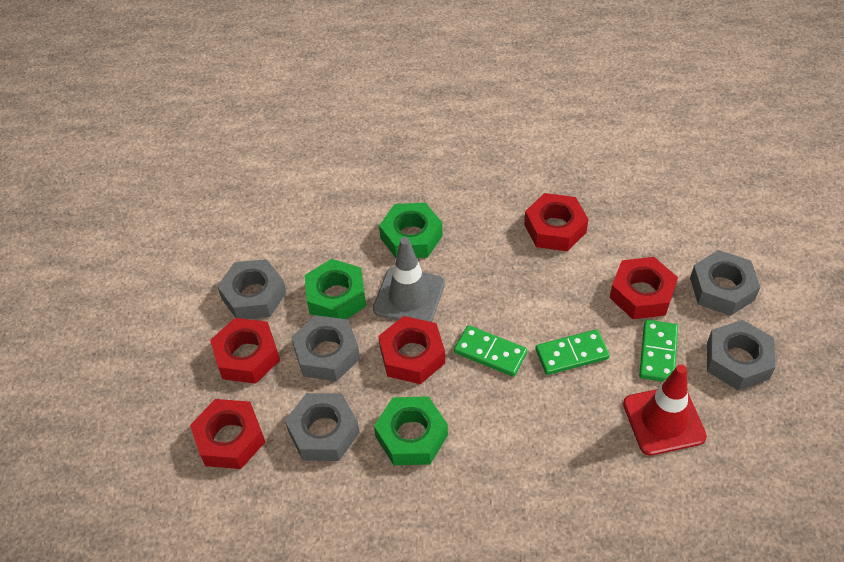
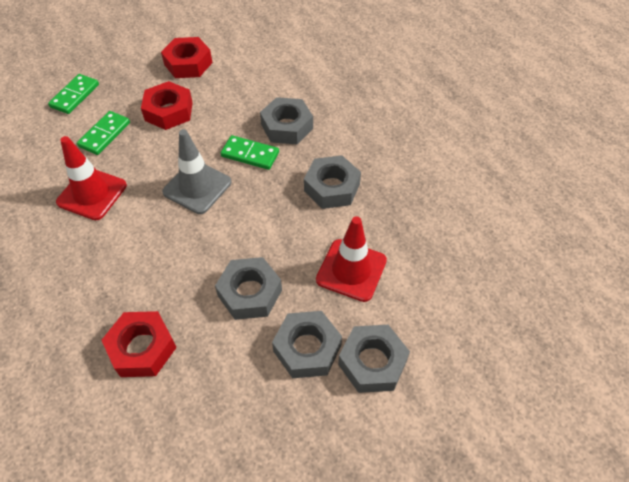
green nut: [305,259,366,319] [374,396,448,465] [379,203,443,258] = 3 -> none = 0
red nut: [190,399,265,469] [210,318,280,384] [378,316,445,384] [524,193,589,251] [610,257,678,319] = 5 -> [102,311,177,377] [141,81,193,130] [161,37,212,78] = 3
red traffic cone: [623,364,707,456] = 1 -> [56,136,127,220] [316,216,387,302] = 2

